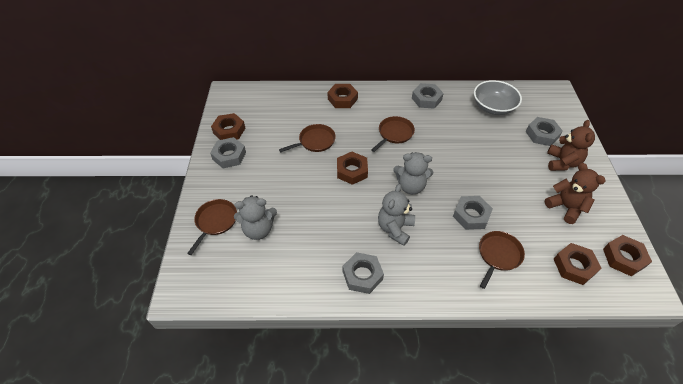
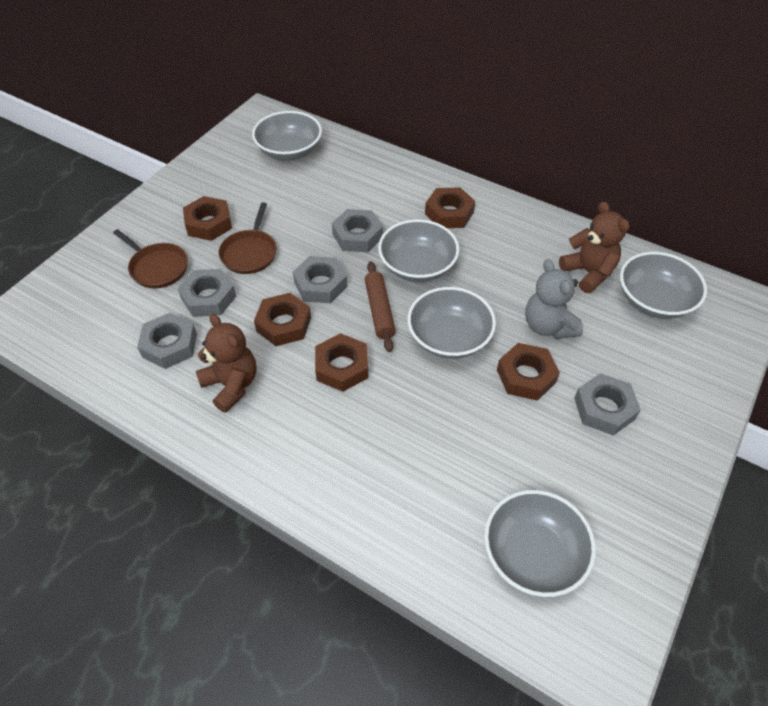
brown pan: [187,199,237,255] [279,124,336,152] [371,116,415,152] [479,231,525,289] = 4 -> [113,229,188,288] [219,203,277,274] = 2
brown rolling pin: none = 0 -> [365,261,396,352] = 1
grey bowl: [474,80,522,115] = 1 -> [252,111,322,161] [378,219,459,282] [408,287,496,359] [484,490,596,597] [620,252,707,319] = 5
grey teddy bear: [234,195,277,240] [378,184,415,246] [393,152,433,194] = 3 -> [525,259,583,339] = 1

